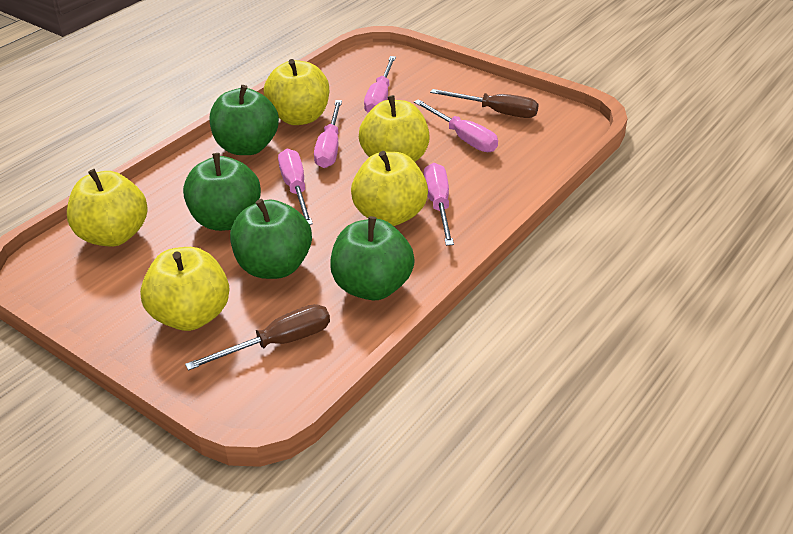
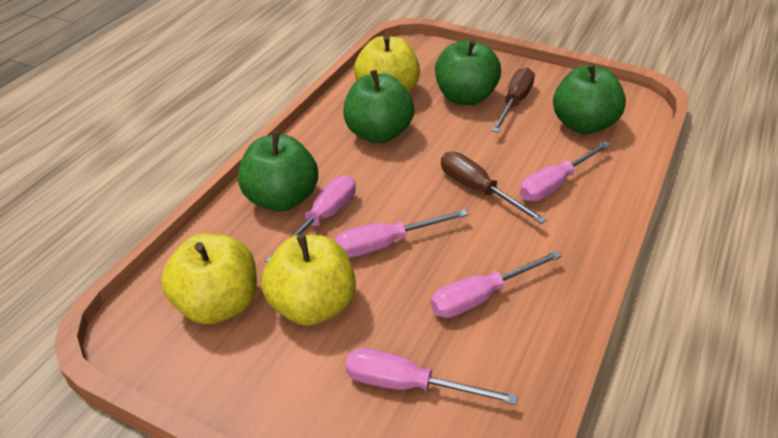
yellow apple: [67,169,148,246] [140,247,230,331] [264,59,329,125] [351,151,428,226] [359,95,430,162] = 5 -> [161,234,257,324] [261,235,356,326] [354,35,420,93] = 3

